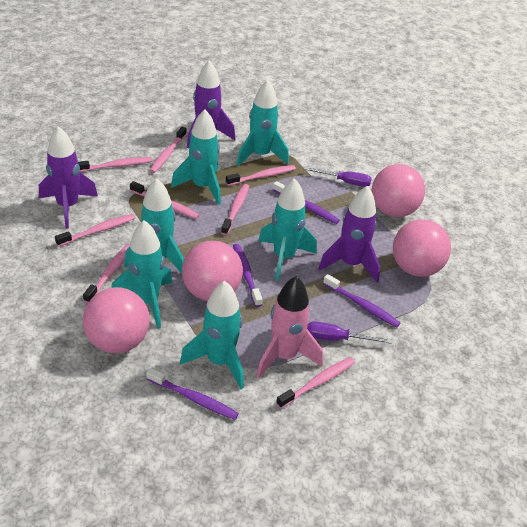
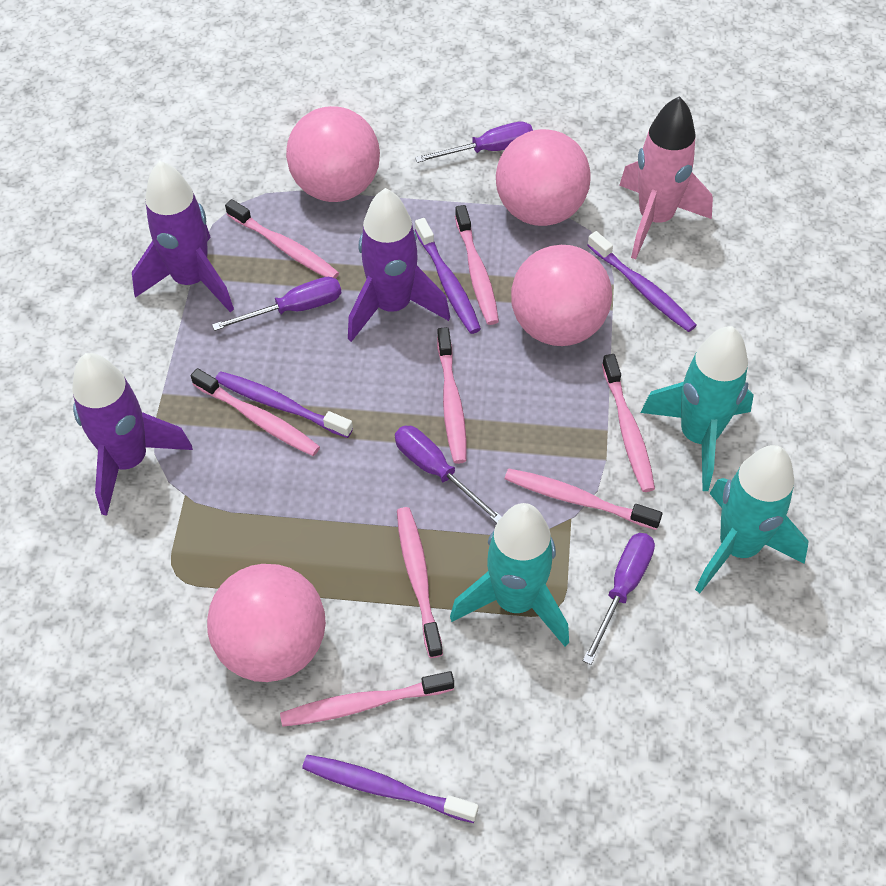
purple screwdriver: [304,167,372,187] [307,322,392,344] = 2 -> [212,277,341,331] [395,426,502,523] [415,121,533,163] [583,533,655,665] = 4
turquoise rocket: [111,220,172,328] [124,178,184,273] [171,109,221,205] [180,281,244,389] [237,80,289,166] [258,178,317,281] = 6 -> [450,503,569,647] [640,326,754,491] [695,445,809,593] = 3

